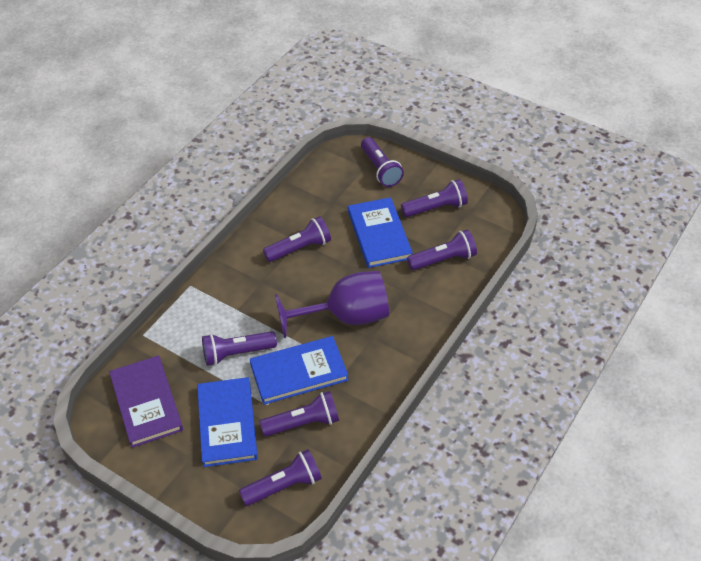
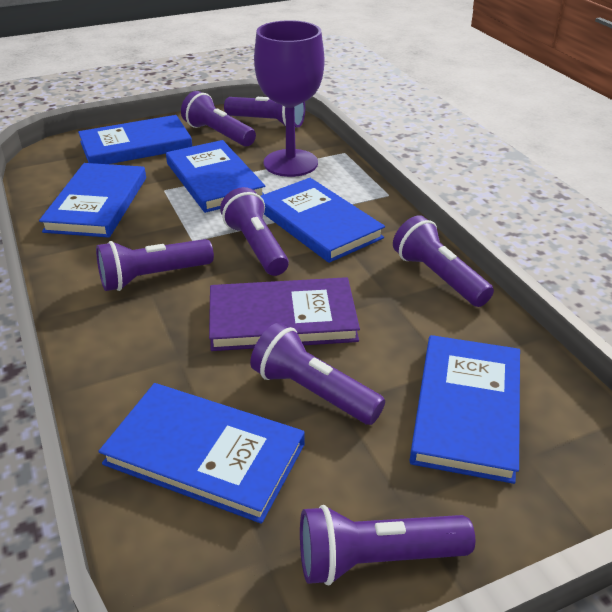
blue book: [197,377,258,467] [250,336,348,405] [348,197,413,268] = 3 -> [39,163,146,238] [78,115,192,164] [99,383,305,524] [166,140,265,213] [261,178,385,263] [409,335,520,484] = 6

